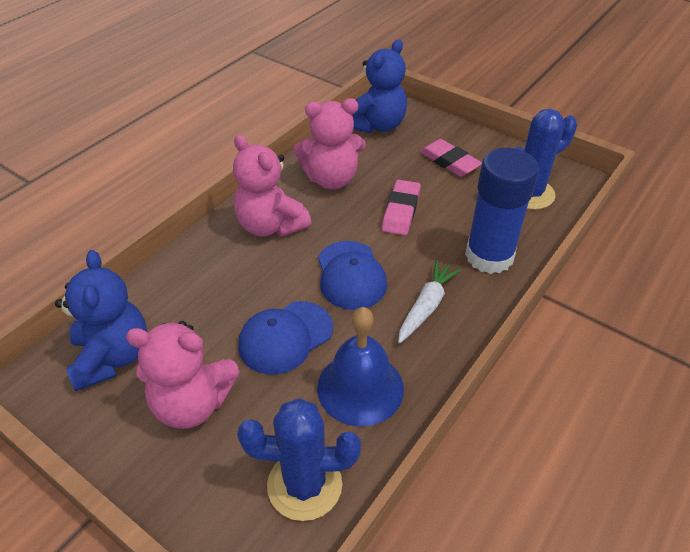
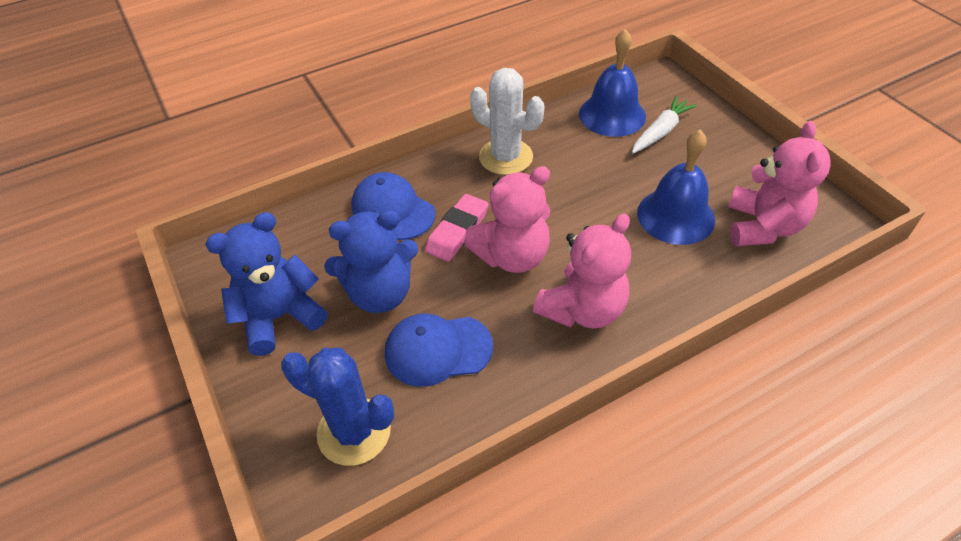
blue bell: [317,307,404,427] = 1 -> [579,29,646,137] [637,130,715,245] = 2
blue cactus: [237,398,361,521] [515,109,577,210] = 2 -> [281,348,394,466] = 1
blue glue stick: [465,148,539,274] = 1 -> none = 0
pink eraser: [382,180,421,236] [420,139,482,177] = 2 -> [425,194,488,262] = 1
white cactus: none = 0 -> [470,68,544,175] = 1

